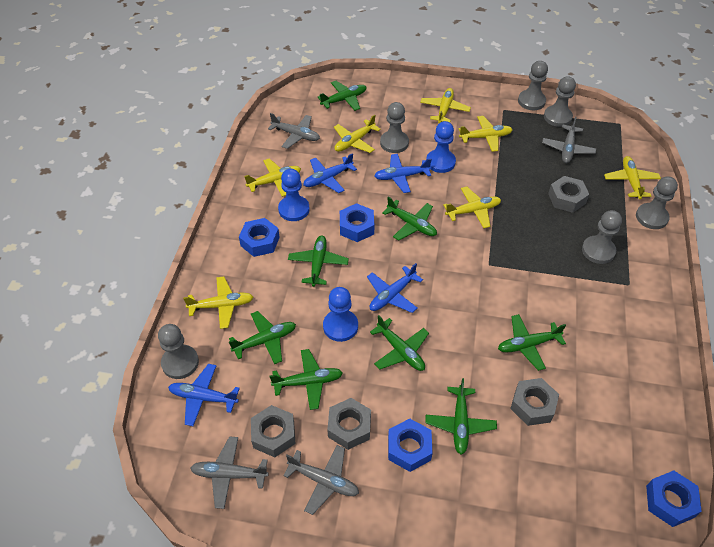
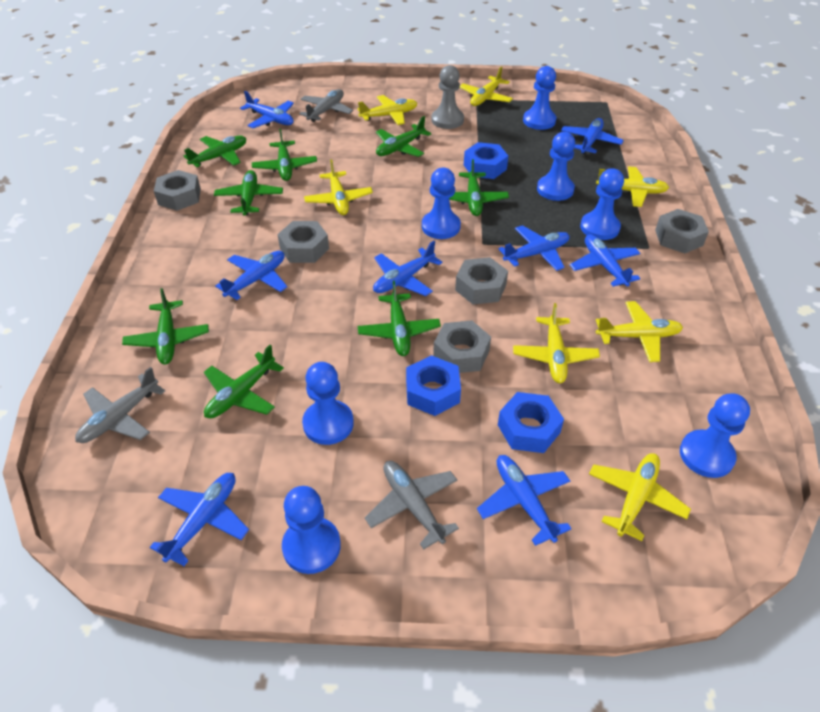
blue nut: [239,218,280,257] [340,203,374,242] [388,418,433,472] [646,471,702,527] = 4 -> [406,355,461,416] [464,142,508,179] [498,392,564,453] = 3
blue pawn: [278,169,310,221] [323,287,358,342] [426,121,456,173] = 3 -> [282,486,341,574] [302,362,354,445] [422,168,461,239] [523,66,556,130] [537,132,575,201] [580,168,624,240] [680,393,750,478] = 7
blue plane: [168,364,240,426] [303,153,357,193] [367,263,423,313] [374,154,432,193] = 4 -> [150,473,249,566] [215,251,287,300] [240,91,294,128] [373,241,442,296] [477,455,571,546] [498,225,569,271] [561,118,624,154] [570,234,641,287] = 8
grey nut: [251,405,295,457] [327,398,371,450] [510,378,559,426] [548,176,589,213] = 4 -> [154,170,201,211] [277,221,329,263] [433,320,491,373] [455,257,508,304] [655,209,709,253] = 5
grey pawn: [158,324,199,379] [380,102,409,153] [518,61,548,110] [544,76,576,127] [582,210,622,264] [636,176,678,229] = 6 -> [432,65,464,129] = 1
grey plane: [190,436,269,509] [268,113,320,149] [283,445,359,515] [542,117,596,163] = 4 -> [75,367,165,443] [299,89,353,122] [365,461,459,549] = 3

